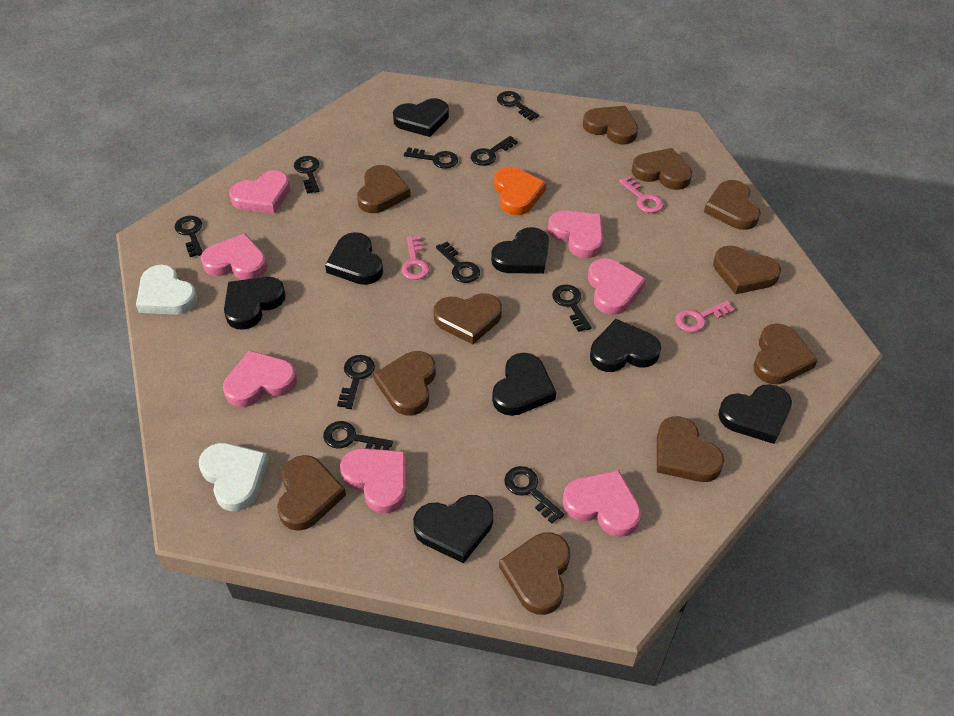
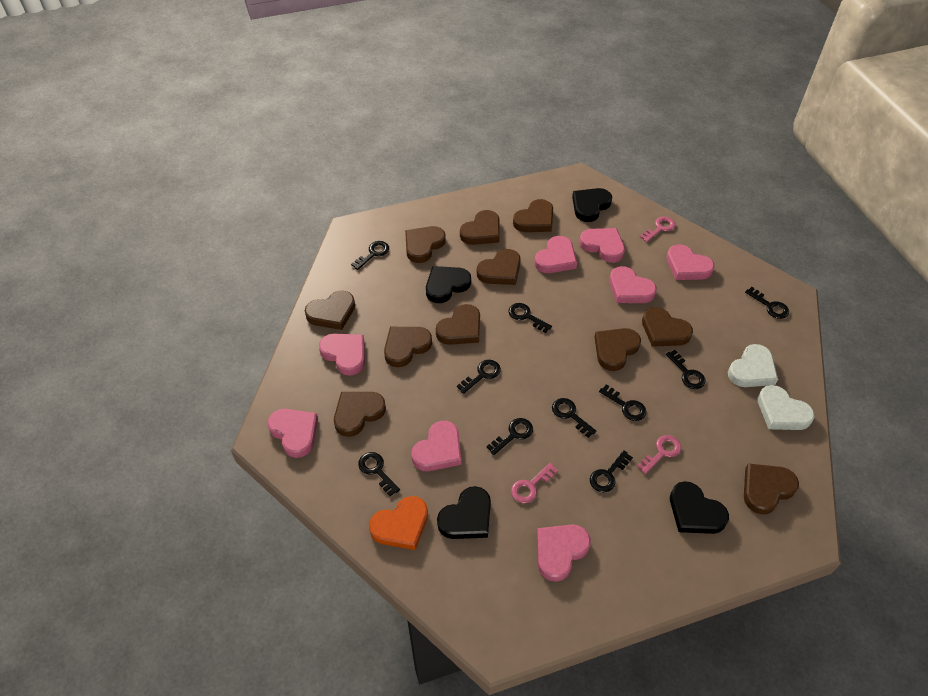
black heart: [224,277,286,330] [325,232,383,285] [393,98,449,137] [413,495,493,563] [491,227,549,274] [492,353,556,416] [590,319,661,372] [718,384,792,444] = 8 -> [426,266,471,303] [437,486,491,539] [572,188,612,222] [670,481,729,534] = 4
pink heart: [201,233,267,280] [223,350,297,407] [229,170,290,214] [340,448,406,514] [548,211,603,258] [563,470,641,537] [588,258,646,315] = 7 -> [267,409,318,458] [319,333,365,376] [411,421,461,471] [535,236,577,273] [537,524,591,582] [580,228,625,263] [609,266,657,303] [667,244,715,280] = 8

